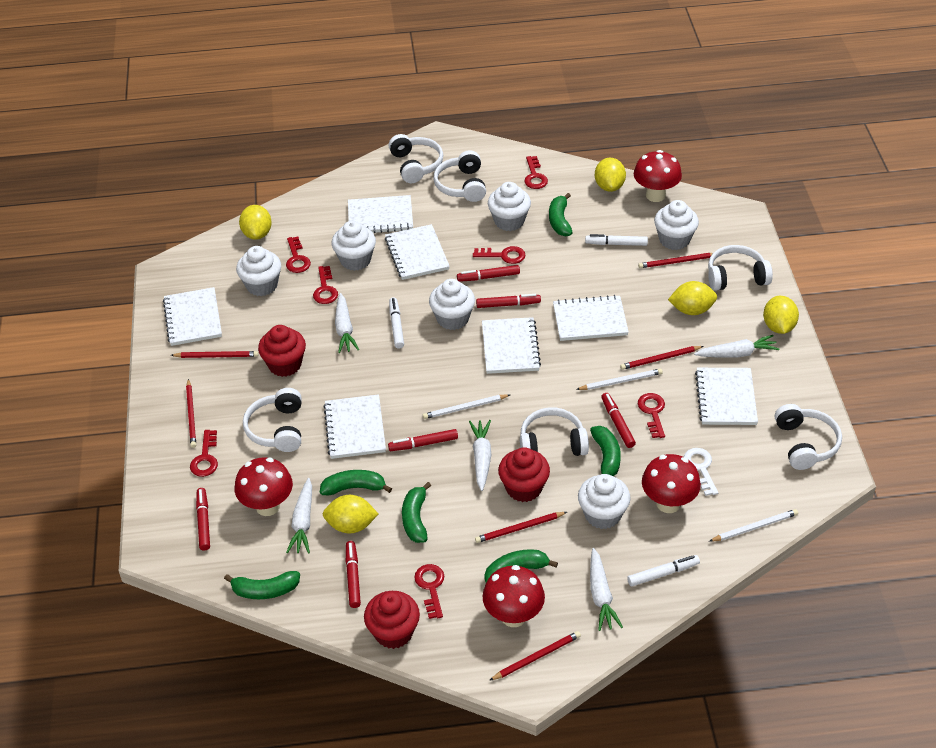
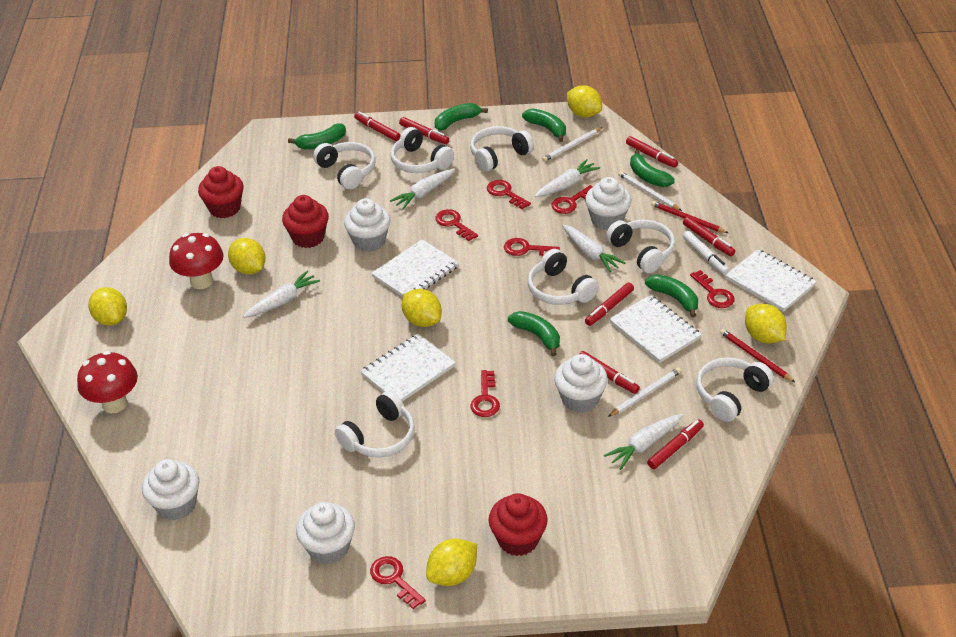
red marker: [196,488,210,551] [346,541,361,608] [388,429,458,451] [457,265,520,282] [476,294,541,308] [601,393,636,448] = 6 -> [354,111,401,141] [399,117,449,144] [579,351,640,394] [585,282,634,326] [626,136,678,168] [647,419,704,469] [683,217,735,256] = 7
red mushroom: [235,457,293,516] [483,565,545,627] [634,150,682,202] [642,454,701,513] = 4 -> [77,351,138,413] [169,233,224,289] = 2
red pencil: [171,351,259,358] [186,379,196,448] [475,512,567,543] [489,631,581,681] [620,346,704,370] [638,253,713,268] = 6 -> [651,201,728,233] [720,329,796,383] = 2
white cupcake: [236,246,281,296] [332,221,376,271] [429,279,475,330] [488,182,531,231] [578,474,630,529] [654,200,699,250] = 6 -> [142,459,199,520] [296,502,355,564] [344,198,391,252] [554,354,608,413] [585,177,632,230] = 5
white headphones: [243,388,302,452] [389,134,443,183] [434,150,486,202] [520,407,589,456] [708,245,773,291] [775,404,842,470] = 6 -> [313,142,376,189] [335,391,415,457] [390,127,454,173] [470,126,534,172] [528,249,599,305] [606,220,675,273] [696,357,774,422] = 7
white key: [684,448,718,496] = 1 -> none = 0
white marker: [389,297,404,349] [585,234,648,246] [627,555,700,586] = 3 -> [683,231,729,275] = 1
white notebook: [163,287,222,346] [323,394,386,459] [348,195,413,233] [385,224,450,280] [482,317,541,374] [553,295,629,341] [695,368,758,425] = 7 -> [360,334,456,402] [371,239,459,297] [609,295,702,363] [725,249,817,312] = 4
yellow lemon: [239,205,272,240] [323,495,378,534] [595,158,626,192] [668,281,717,315] [763,296,799,334] = 5 -> [88,287,127,326] [228,238,266,274] [402,289,442,327] [426,538,477,586] [567,85,602,117] [745,304,787,344] = 6

